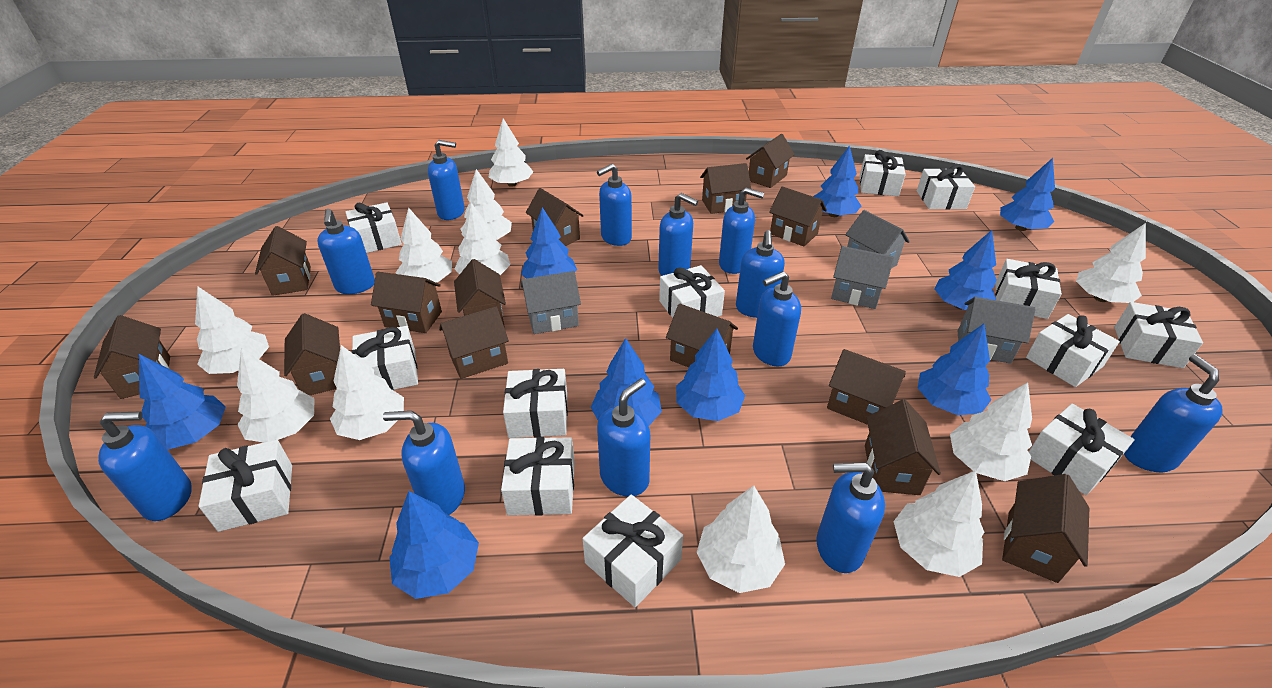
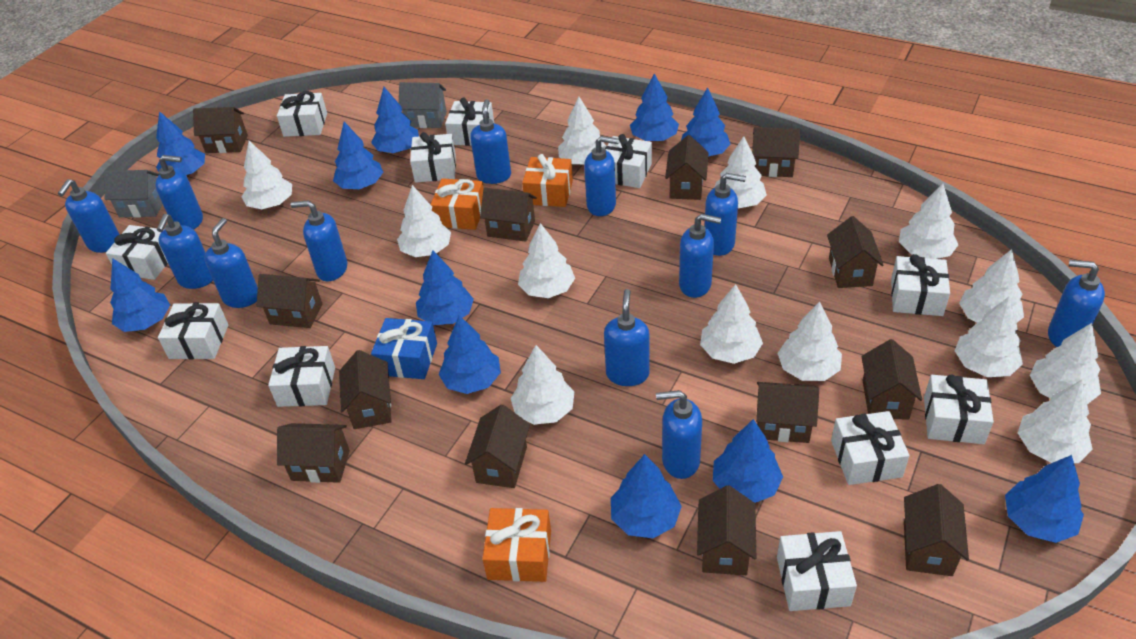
blue gift: none = 0 -> [371,318,437,379] = 1
blue tree: [139,354,226,450] [389,491,479,599] [521,207,577,278] [591,338,662,426] [676,328,745,421] [813,145,861,217] [918,324,991,415] [935,230,997,310] [1000,158,1055,231] = 9 -> [110,258,170,332] [156,111,205,176] [333,122,383,189] [371,87,419,153] [416,250,474,325] [438,315,501,394] [611,454,682,538] [630,73,679,141] [681,87,730,157] [713,419,783,503] [1005,455,1084,543] = 11
brown house: [94,315,170,399] [255,226,311,296] [284,313,340,396] [371,272,442,333] [439,306,509,379] [454,259,506,325] [526,188,584,246] [666,304,738,368] [700,163,751,214] [746,134,795,188] [769,186,827,247] [827,349,906,425] [865,399,941,495] [1002,474,1089,583] = 14 -> [193,107,248,153] [257,274,323,328] [277,423,350,483] [339,350,392,429] [465,404,530,488] [480,188,536,242] [665,135,709,200] [697,485,756,575] [752,127,800,177] [756,382,819,443] [827,216,883,288] [861,339,922,419] [904,484,969,576] = 13
grey house: [521,271,581,334] [831,246,894,309] [845,210,910,268] [958,297,1036,364] = 4 -> [104,170,162,218] [399,82,447,128] = 2
orange gift: none = 0 -> [430,178,484,230] [482,508,551,582] [522,154,573,207] = 3
white gift: [199,440,292,532] [345,202,402,253] [351,326,418,390] [501,437,575,516] [503,369,568,438] [583,495,683,607] [659,265,725,318] [860,150,906,196] [917,165,975,210] [995,259,1062,319] [1026,314,1120,387] [1029,403,1135,495] [1114,302,1203,368] = 13 -> [106,225,168,280] [158,303,228,359] [268,346,335,407] [277,91,327,137] [410,132,456,183] [445,97,494,146] [605,134,652,188] [777,531,857,611] [831,411,910,485] [891,254,950,316] [924,374,994,444] = 11
white tree: [195,286,269,374] [237,348,315,443] [330,345,404,440] [395,207,452,282] [454,203,510,275] [461,169,512,240] [489,118,533,187] [696,486,785,593] [893,470,984,577] [950,382,1032,481] [1076,223,1146,303] = 11 -> [242,141,292,209] [397,185,451,257] [510,345,575,425] [518,223,575,298] [558,97,606,164] [700,284,763,364] [714,136,767,208] [777,301,842,381] [899,184,958,259] [955,296,1023,377] [959,249,1024,323] [1018,380,1093,463] [1030,323,1101,404] = 13

